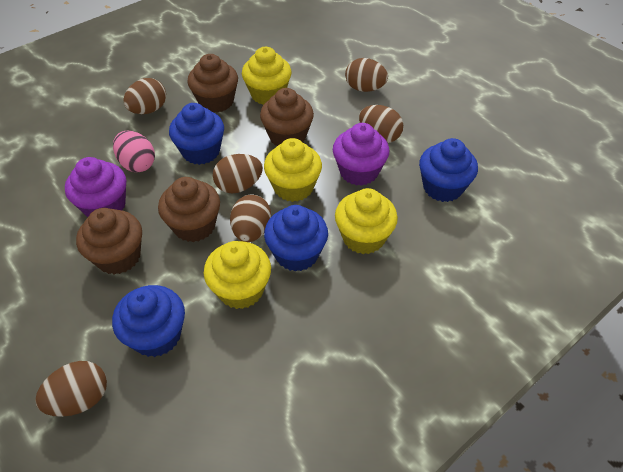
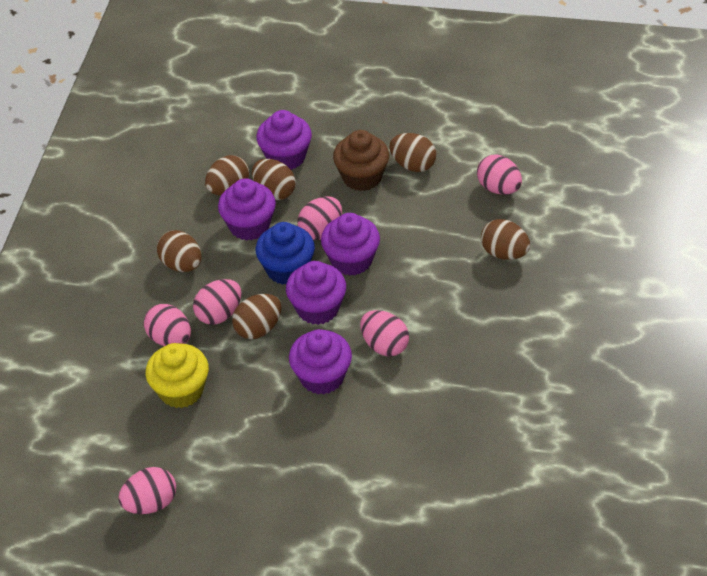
blue cupcake: [112,285,185,357] [169,103,224,165] [264,205,328,272] [419,138,478,202] = 4 -> [256,222,315,285] = 1
brown cupcake: [76,208,142,274] [158,177,220,242] [187,54,238,113] [260,88,314,146] = 4 -> [333,130,389,191] = 1
pink egg: [113,130,155,172] = 1 -> [118,467,176,514] [144,304,191,346] [193,279,241,325] [297,196,342,240] [360,310,409,357] [477,154,522,195] = 6
purple cupcake: [65,157,126,217] [333,123,389,186] = 2 -> [218,179,276,241] [256,110,312,170] [286,261,346,325] [289,329,352,395] [321,213,380,276] = 5
yellow cupcake: [204,241,271,309] [242,47,292,105] [264,138,322,202] [335,188,398,254] = 4 -> [146,343,209,408] = 1

